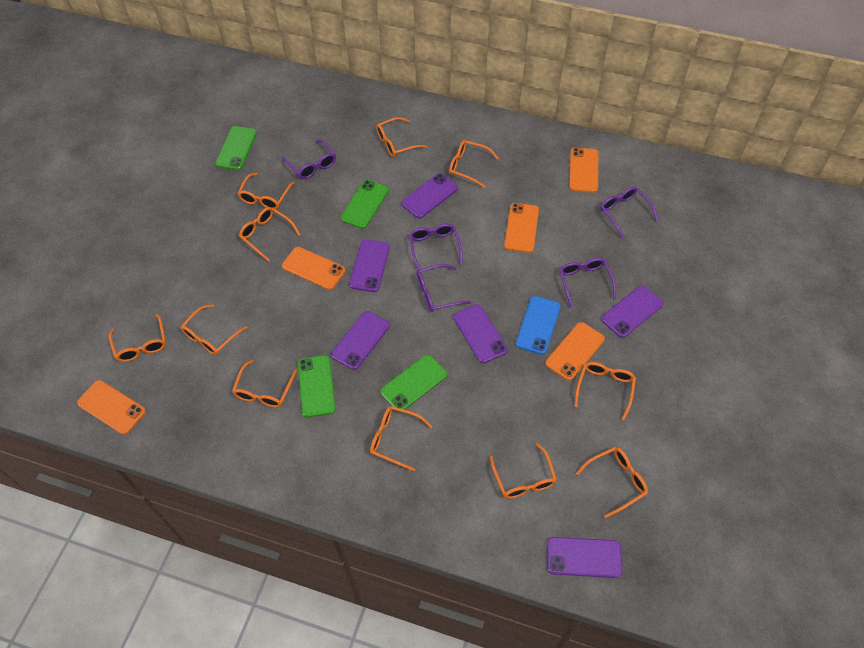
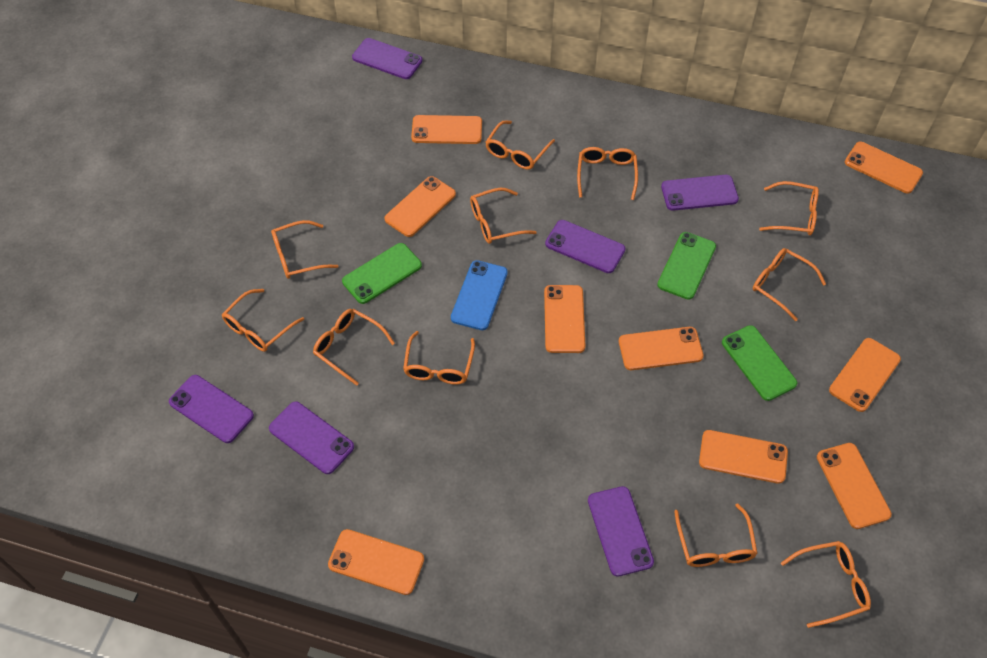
green phone: [216,126,257,170] [298,355,336,418] [341,180,389,229] [380,355,447,412] = 4 -> [342,243,422,304] [657,232,716,300] [722,325,797,401] = 3
orange phone: [77,380,146,435] [282,247,345,290] [504,203,539,253] [545,322,605,381] [569,148,598,193] = 5 -> [328,529,424,595] [385,176,456,237] [411,115,482,144] [544,285,585,353] [619,327,704,370] [699,430,788,484] [817,443,892,529] [829,338,901,412] [845,142,923,194] = 9
purple glasses: [282,140,336,179] [409,224,462,271] [417,264,471,312] [559,258,616,308] [600,187,658,238] = 5 -> none = 0

